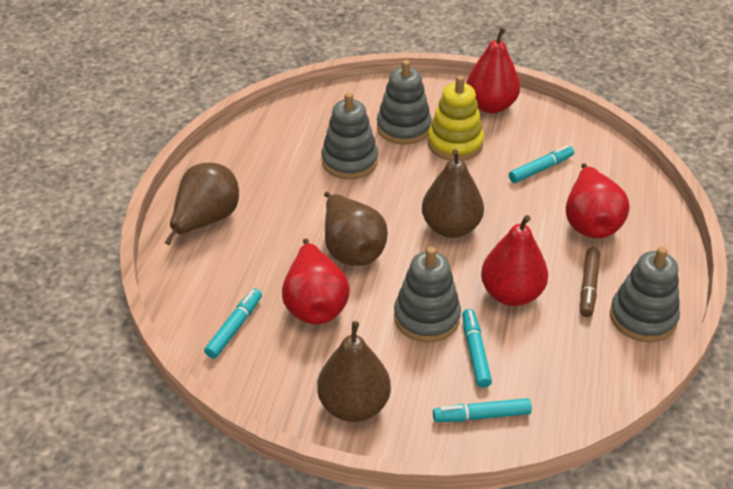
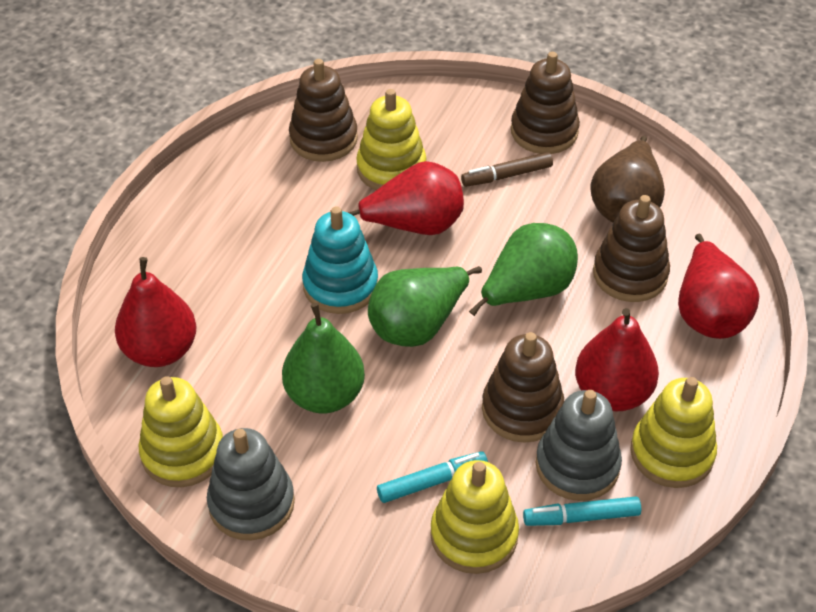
brown pear: [165,163,239,245] [317,321,391,422] [324,192,388,266] [422,149,484,238] = 4 -> [590,136,665,223] = 1
brown stacking toy: none = 0 -> [289,59,358,162] [482,332,564,443] [511,52,580,154] [593,195,670,302] = 4
green pear: none = 0 -> [282,303,365,413] [368,266,482,347] [469,223,578,316] = 3
grey stacking toy: [321,93,378,179] [377,60,432,145] [394,247,461,343] [610,247,680,342] = 4 -> [207,428,295,540] [536,390,622,501] = 2
turquoise marker: [204,288,262,359] [433,398,532,422] [462,309,492,388] [509,145,574,183] = 4 -> [377,451,488,503] [523,496,641,526] = 2
turquoise stacking toy: none = 0 -> [302,206,378,314] = 1
yellow stacking toy: [428,75,484,161] = 1 -> [139,376,223,487] [356,89,426,190] [430,460,519,574] [630,377,717,488] = 4

